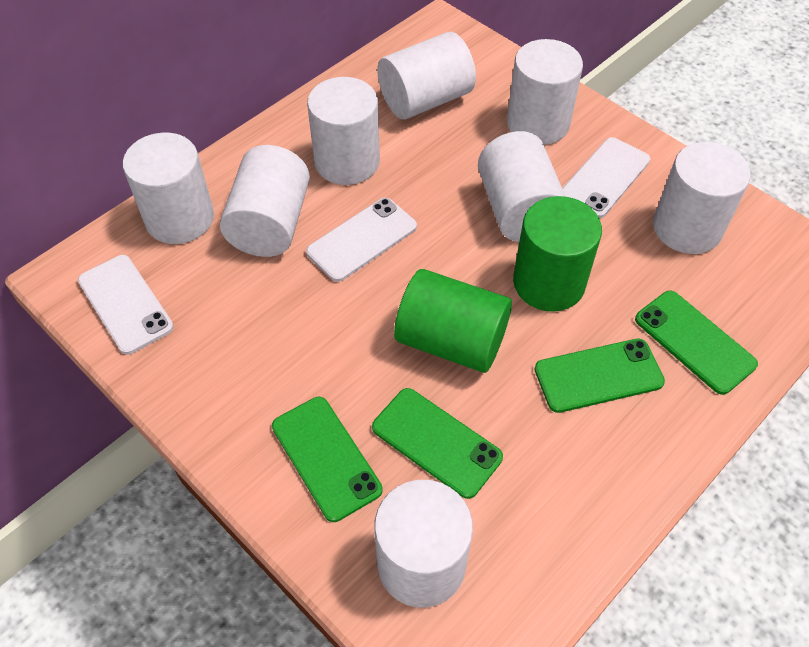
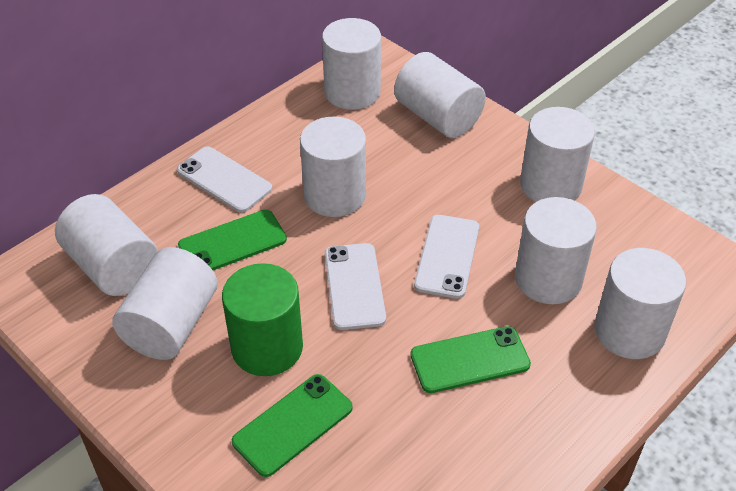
green cylinder: [394,269,512,373] [513,196,602,312] = 2 -> [222,263,303,376] = 1
green phone: [272,397,383,522] [372,388,503,499] [535,339,665,413] [635,290,758,395] = 4 -> [178,210,287,270] [232,374,353,477] [411,326,531,393] = 3

